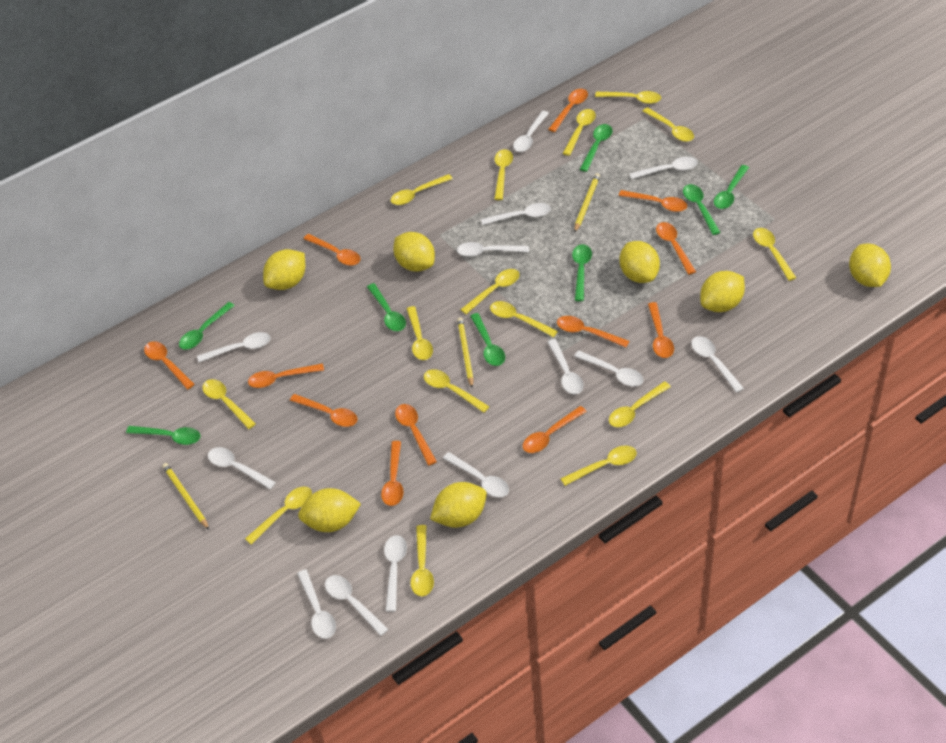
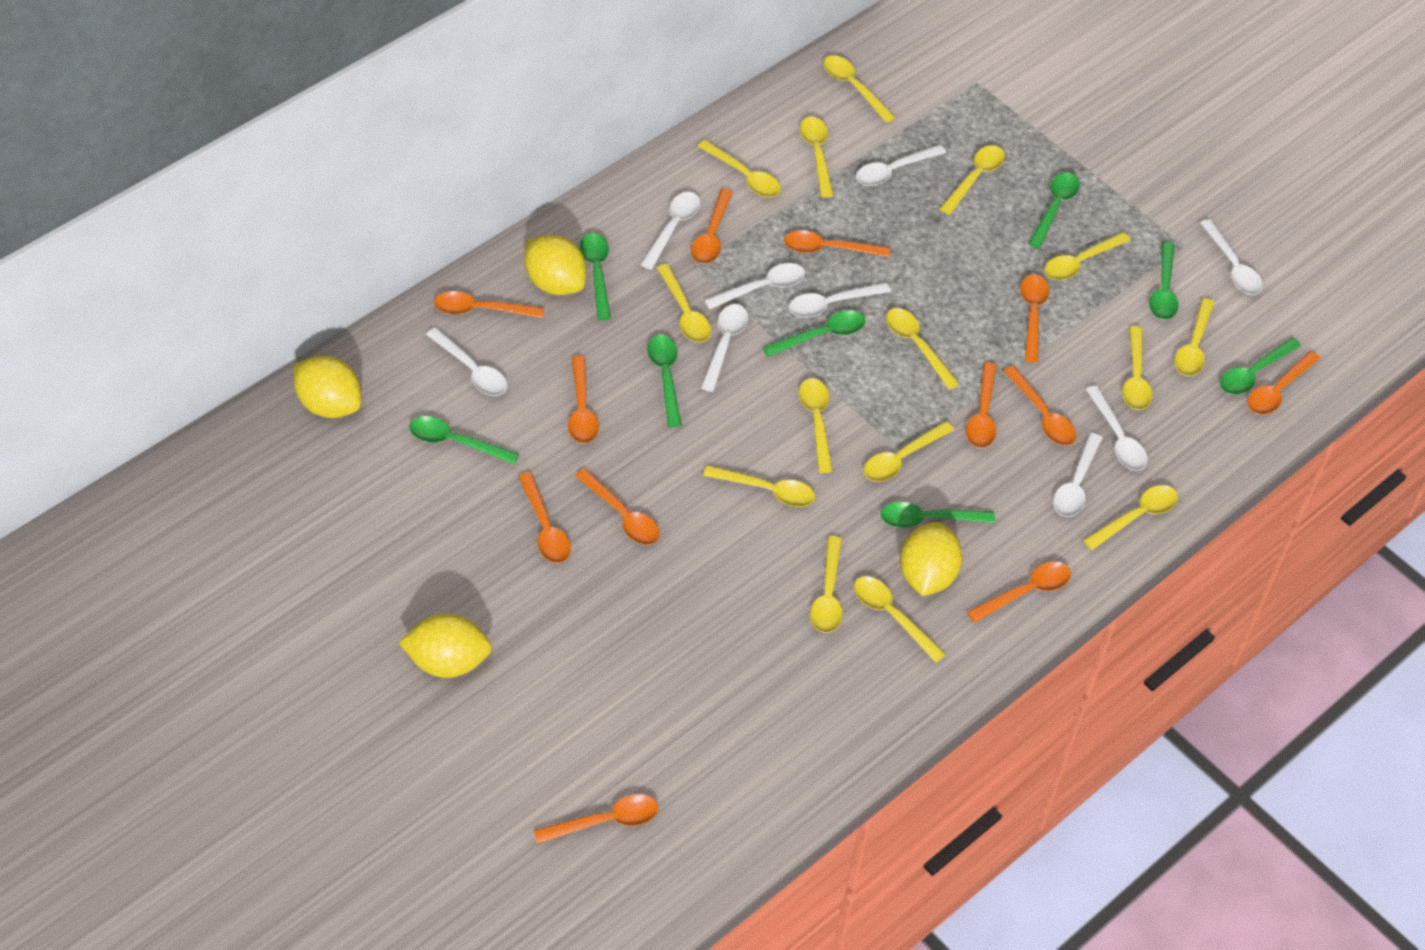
white spoon: [197,332,270,362] [208,447,276,489] [297,569,336,639] [325,575,389,636] [384,535,407,612] [443,452,509,497] [457,242,529,257] [481,203,551,225] [513,111,549,152] [547,339,584,394] [574,350,644,387] [629,157,698,179] [691,336,744,393] = 13 -> [426,327,507,396] [640,192,700,270] [701,304,748,392] [704,263,805,310] [789,282,891,318] [856,145,946,186] [1053,433,1103,517] [1086,386,1148,471] [1200,219,1263,295] = 9
yellow lemon: [263,249,305,290] [298,488,361,532] [393,232,435,272] [430,482,487,528] [620,241,660,283] [700,271,745,312] [849,243,891,287] = 7 -> [294,356,362,418] [398,613,492,678] [524,234,587,295] [900,522,963,596] = 4
yellow pencil: [162,463,209,530] [457,317,474,388] [574,173,600,233] = 3 -> none = 0

